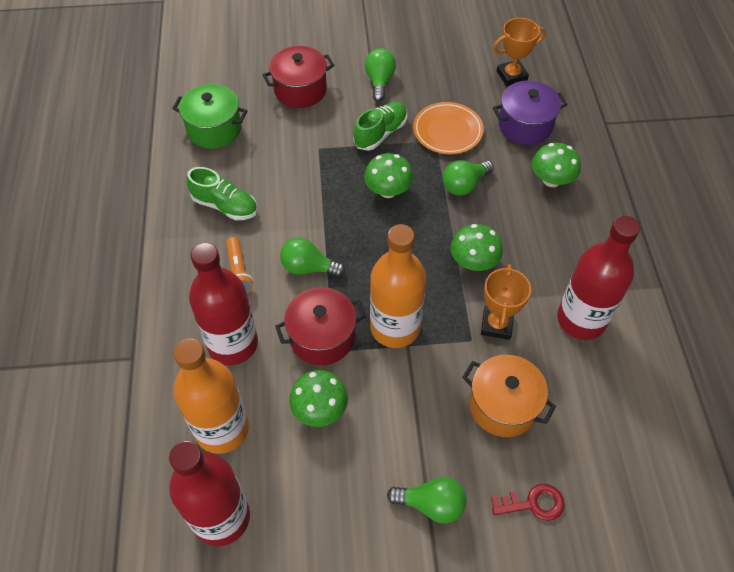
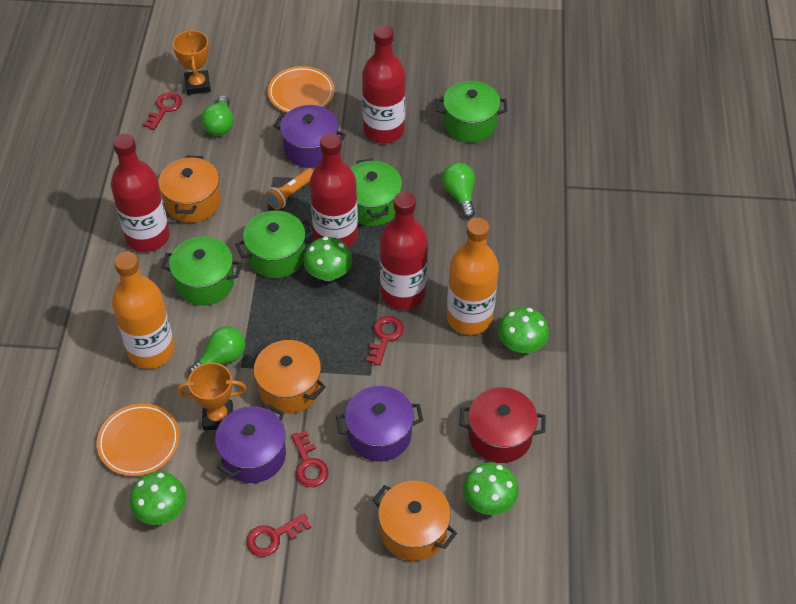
green light bulb: [280,237,345,277] [365,48,396,102] [387,477,466,524] [443,160,494,196] = 4 -> [189,326,245,376] [201,95,234,136] [442,162,475,218] = 3
green pot: [172,84,248,149] = 1 -> [161,236,242,305] [235,211,314,278] [351,158,402,226] [436,81,507,142] = 4
green shoe: [186,167,257,220] [353,102,407,151] = 2 -> none = 0
orange plate: [413,102,484,154] = 1 -> [97,403,180,476] [268,66,334,113] = 2
orange pot: [462,355,556,437] = 1 -> [159,156,221,223] [250,340,326,414] [372,481,457,561] = 3
purple pot: [493,81,568,145] = 1 -> [215,404,286,483] [273,105,346,168] [336,386,423,462] = 3
red bottle: [169,441,250,546] [189,242,258,365] [557,216,640,340] = 3 -> [111,133,170,252] [310,133,358,248] [362,25,406,144] [380,192,428,310] = 4
red key: [491,484,565,521] = 1 -> [143,92,182,130] [246,513,311,557] [291,431,328,487] [366,316,404,366] = 4
red pot: [263,46,334,108] [275,287,366,365] = 2 -> [459,387,546,463] = 1

